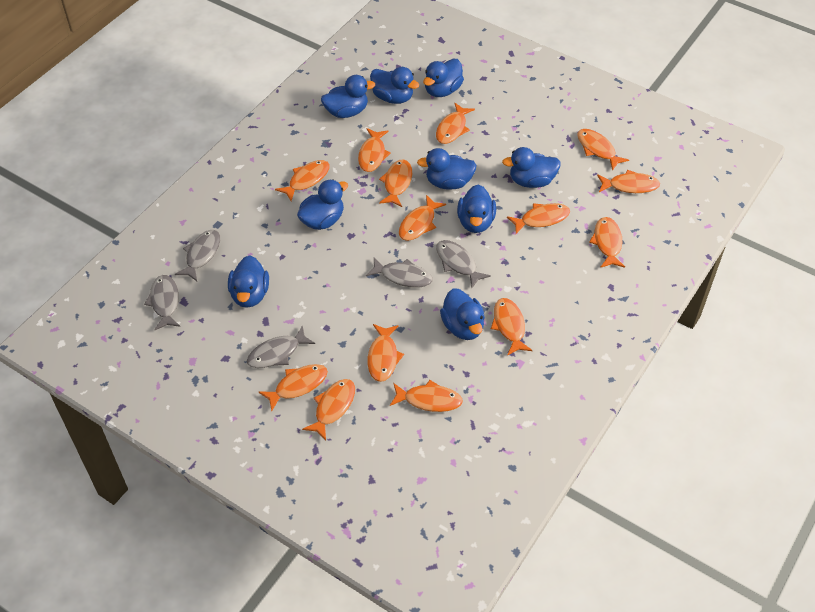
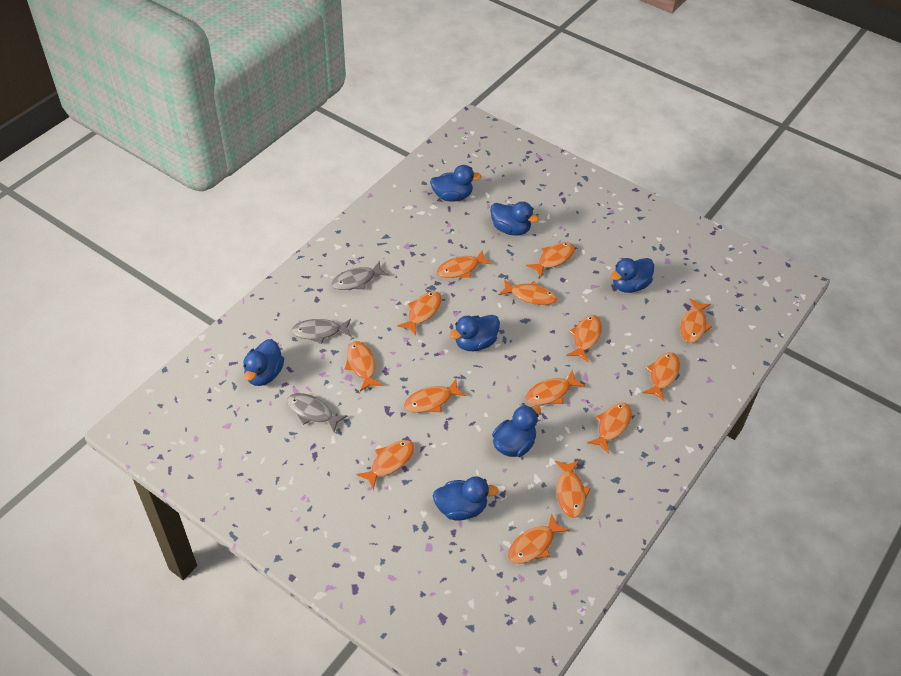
blue duck: [228,255,269,308] [297,179,348,230] [321,75,375,118] [370,67,419,104] [417,148,477,190] [423,59,464,97] [440,288,485,340] [457,184,496,233] [502,147,561,188] = 9 -> [243,339,284,386] [430,165,481,202] [433,476,499,521] [450,315,500,351] [490,201,539,236] [492,405,541,457] [611,258,654,293] = 7
grey fish: [144,275,180,330] [175,230,220,281] [247,325,315,368] [366,258,433,288] [436,240,491,288] = 5 -> [287,393,348,433] [291,319,352,344] [331,261,389,290] = 3

